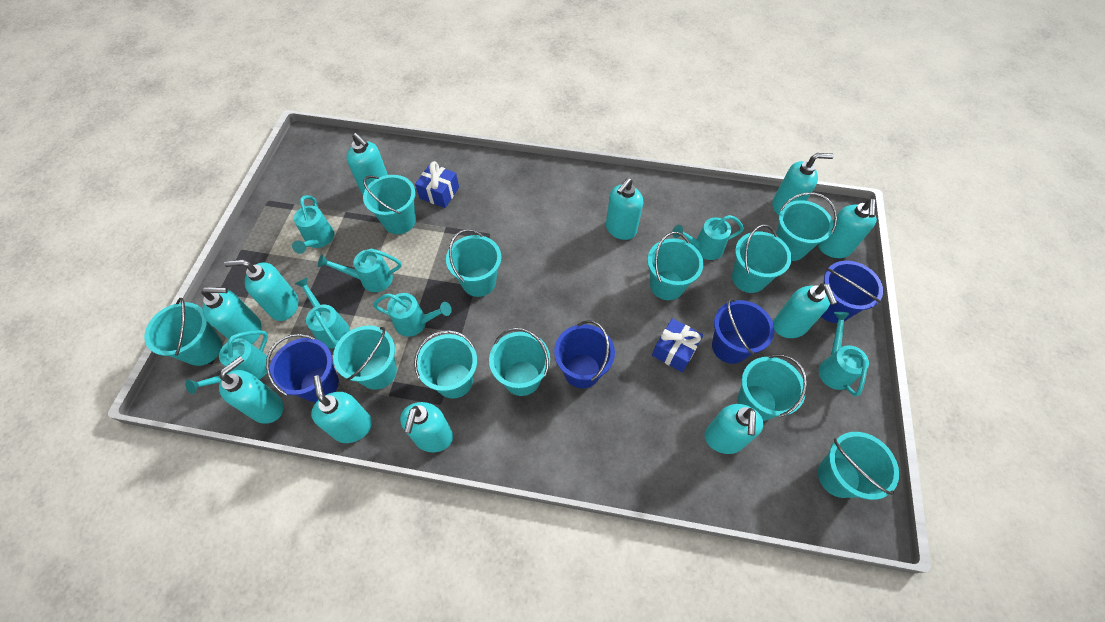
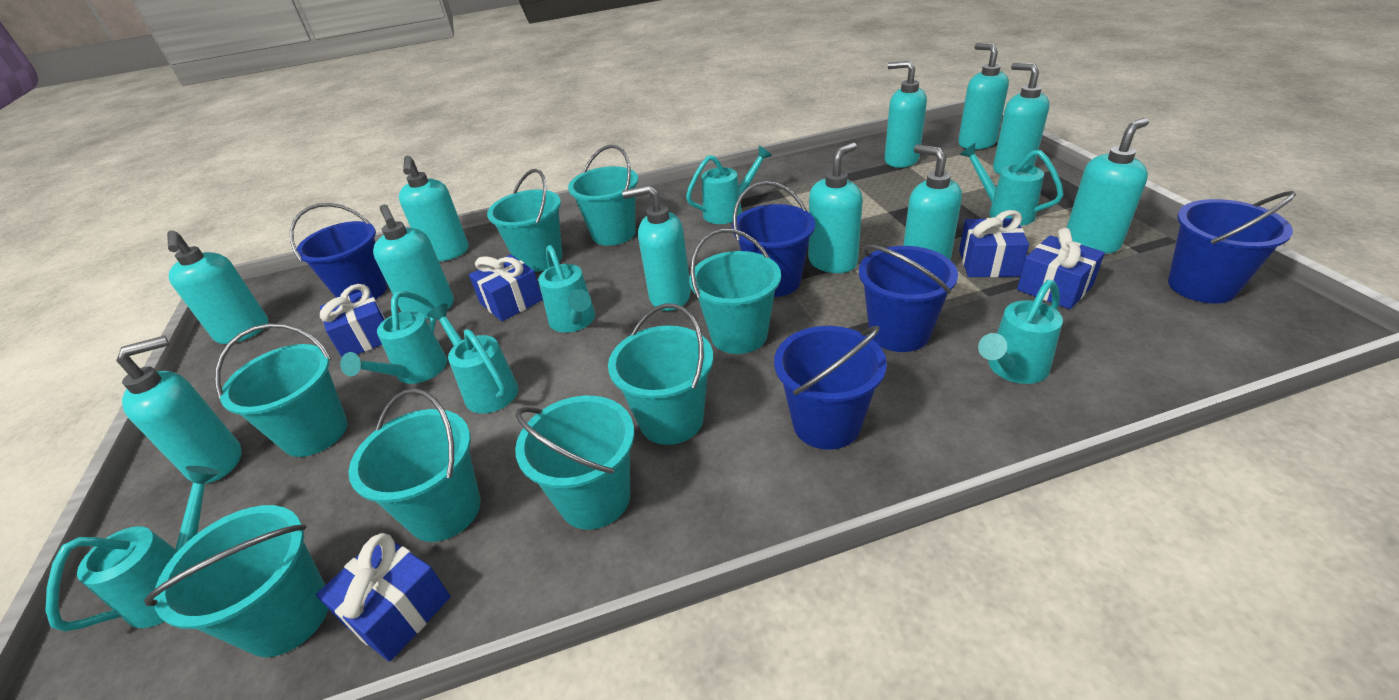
blue bucket: [266,334,339,402] [554,320,615,388] [712,298,774,364] [821,261,883,323] = 4 -> [290,203,388,299] [732,181,815,297] [774,326,887,450] [859,245,958,352] [1168,191,1296,304] = 5
blue gift: [415,161,459,208] [652,318,703,372] = 2 -> [316,533,451,662] [320,284,385,357] [469,254,543,321] [959,210,1029,277] [1017,228,1105,309] = 5
turquoise bucket: [144,298,222,366] [333,325,397,390] [363,175,416,234] [414,330,477,399] [446,229,501,297] [489,328,550,396] [647,232,704,300] [732,224,792,293] [737,354,807,421] [776,192,837,261] [818,432,899,500] = 11 -> [144,505,328,657] [215,323,348,457] [348,389,481,542] [487,169,562,272] [515,396,634,530] [568,145,638,246] [608,304,713,445] [689,228,781,354] = 8

